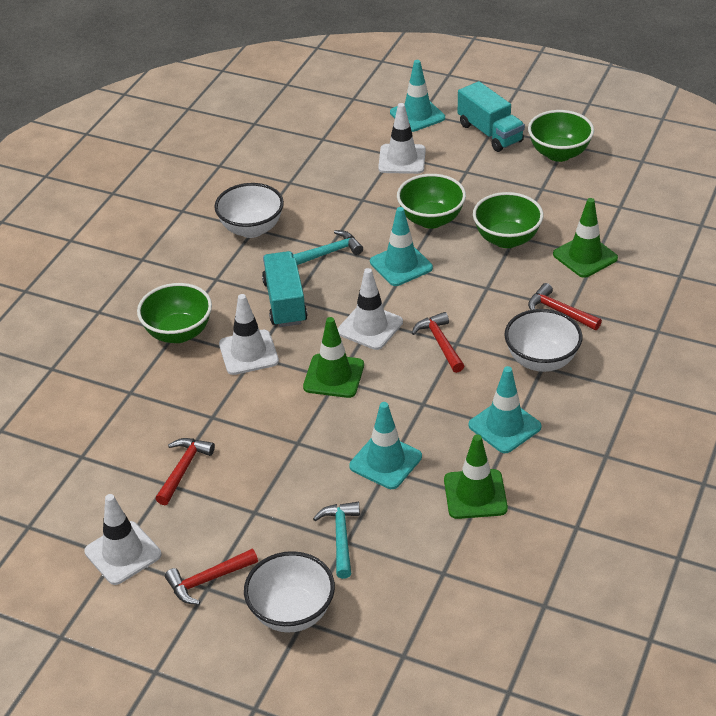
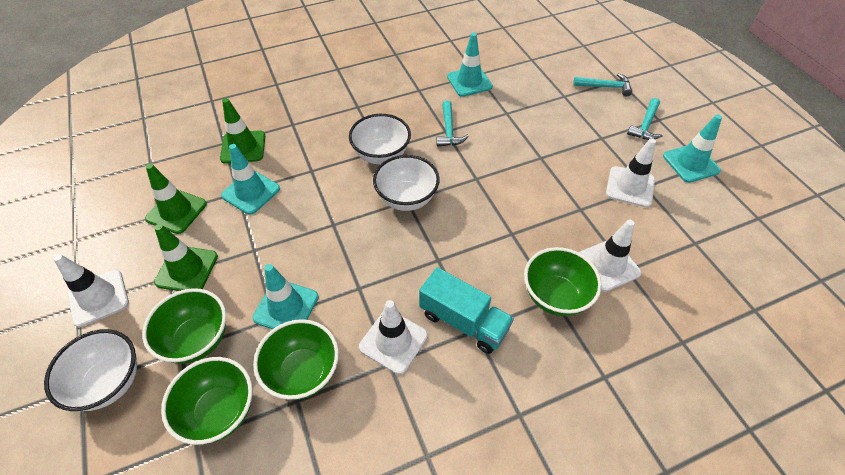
red hammer: [155,438,215,505] [165,549,258,605] [412,312,464,373] [528,283,602,330] = 4 -> none = 0
turquoise hammer: [293,230,363,265] [313,502,360,579] = 2 -> [436,101,469,147] [573,73,632,97] [627,98,663,140] = 3
turquoise truck: [262,251,308,327] [458,81,525,152] = 2 -> [419,267,514,354] = 1

